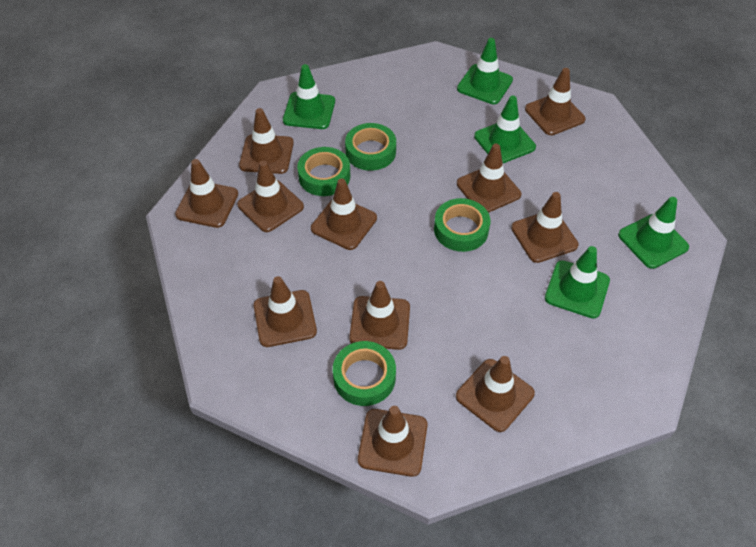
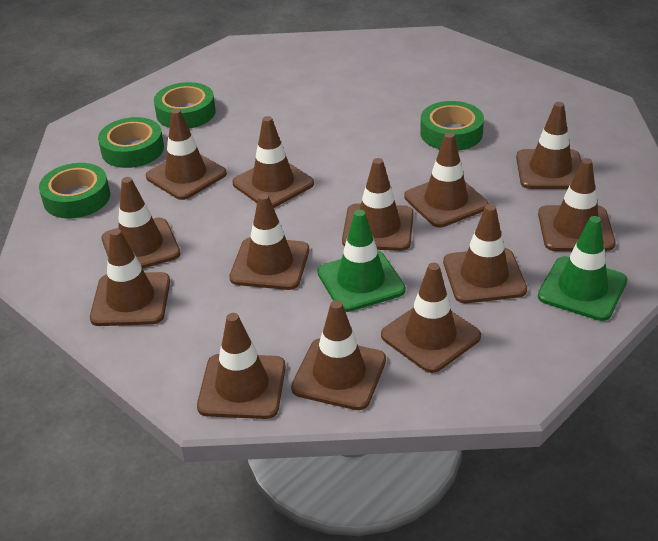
brown traffic cone: [175,159,238,228] [237,161,304,232] [239,108,294,174] [254,276,317,347] [311,178,377,250] [349,281,410,350] [358,406,428,477] [456,356,535,432] [457,144,521,213] [511,192,579,263] [525,68,586,135] = 11 -> [90,228,170,326] [102,177,181,269] [146,109,227,200] [197,313,286,419] [229,193,309,290] [232,116,314,208] [291,300,386,410] [342,158,414,251] [381,263,481,373] [404,132,489,228] [443,204,527,303] [516,102,581,189] [538,158,616,251] = 13
green traffic cone: [283,64,335,129] [457,38,513,104] [474,96,536,163] [545,246,610,318] [618,197,689,269] = 5 -> [318,210,406,312] [538,216,627,321] = 2

